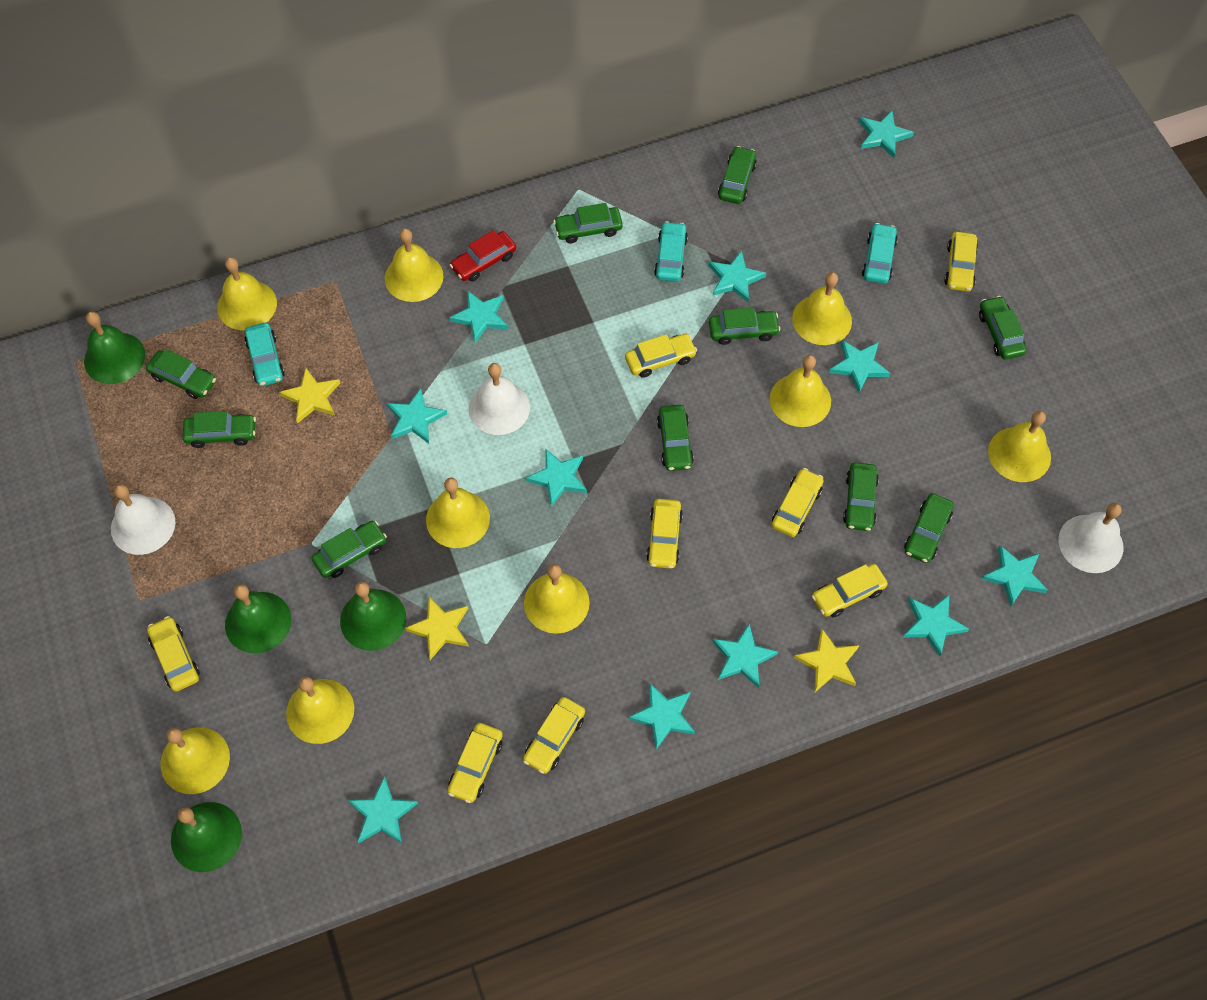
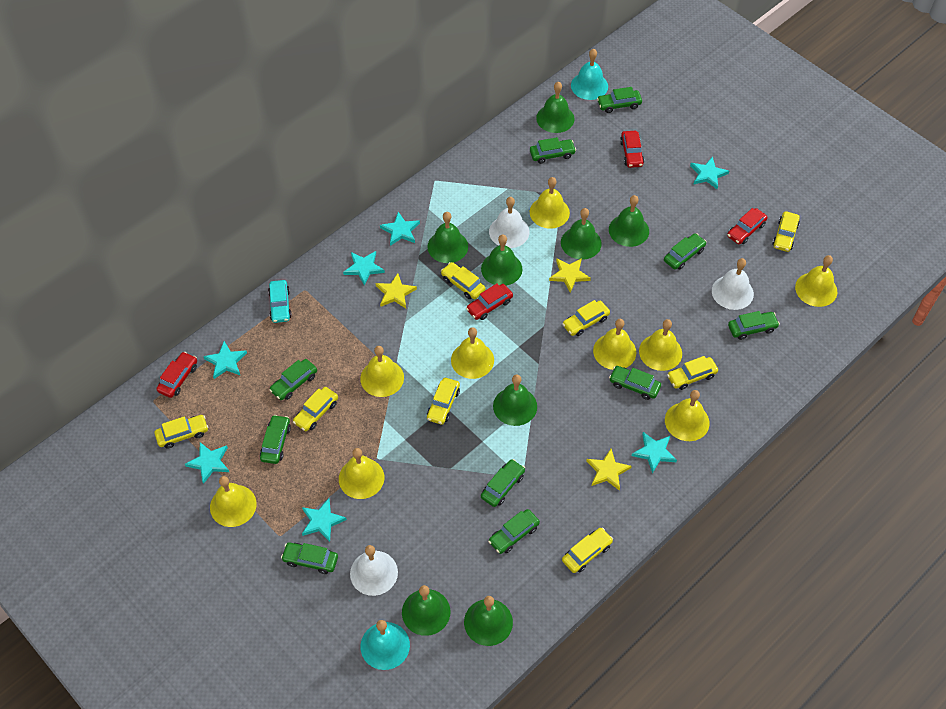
green bell: [84,312,145,384] [171,802,242,872] [225,584,291,653] [340,582,406,651] = 4 -> [402,585,450,636] [427,212,468,263] [464,596,513,646] [481,234,522,286] [493,374,537,426] [536,82,575,133] [561,208,602,260] [609,195,649,247] = 8
red car: [450,230,516,282] = 1 -> [156,352,197,398] [466,284,513,320] [620,131,644,168] [727,208,768,244] = 4
turquoise bell: none = 0 -> [360,620,410,670] [571,49,608,100] = 2
turquoise car: [245,323,285,386] [654,221,688,282] [862,223,898,284] = 3 -> [268,280,292,323] = 1
turquoise star: [348,776,418,843] [387,388,447,444] [449,290,508,343] [526,448,587,507] [629,683,695,750] [709,251,766,302] [712,624,778,688] [829,340,890,393] [859,111,914,158] [903,595,969,657] [981,545,1048,607] = 11 -> [185,442,229,484] [203,341,247,379] [302,498,347,542] [343,251,385,286] [380,212,420,246] [632,432,677,474] [690,156,729,189] = 7

